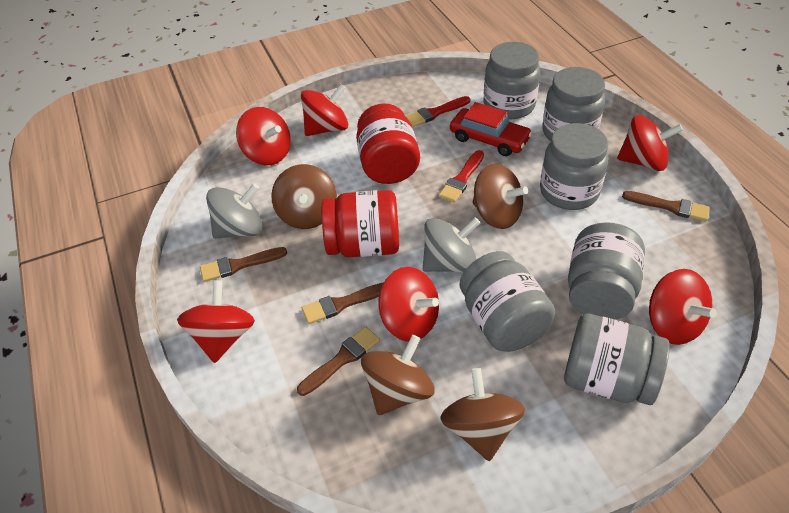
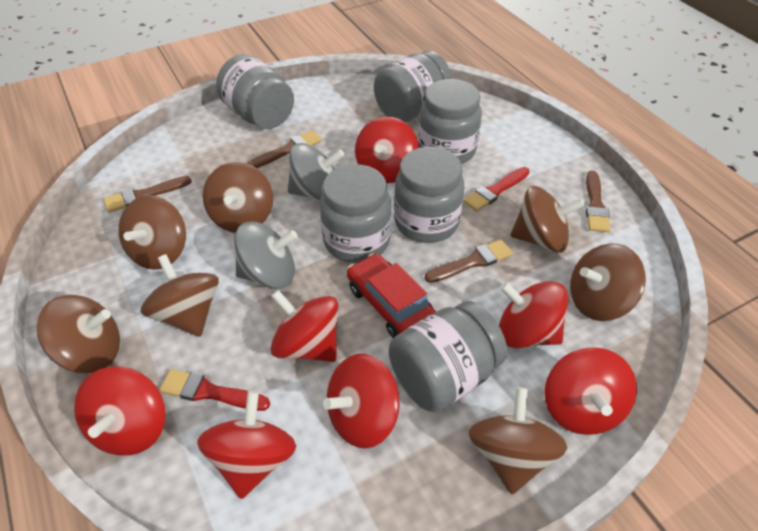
brown spinning top: [271,164,337,229] [361,335,435,415] [440,368,525,461] [472,164,528,229] = 4 -> [37,295,120,373] [118,195,186,270] [141,254,219,337] [203,162,273,233] [469,387,568,494] [510,186,585,253] [570,244,646,321] = 7
red jar: [322,190,399,257] [356,103,420,184] = 2 -> none = 0
red spinning top: [177,280,255,363] [236,107,291,165] [301,84,348,136] [378,267,439,342] [617,115,683,171] [649,269,717,345] = 6 -> [74,366,166,455] [197,391,297,499] [271,290,339,362] [323,354,399,449] [355,117,419,183] [499,281,569,348] [544,347,637,435] = 7

